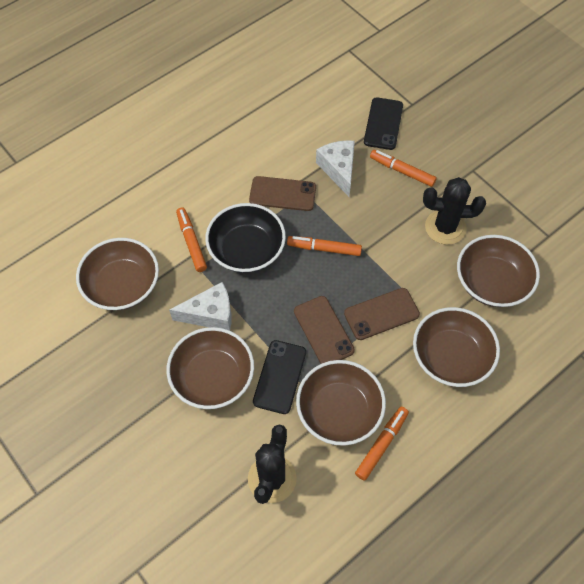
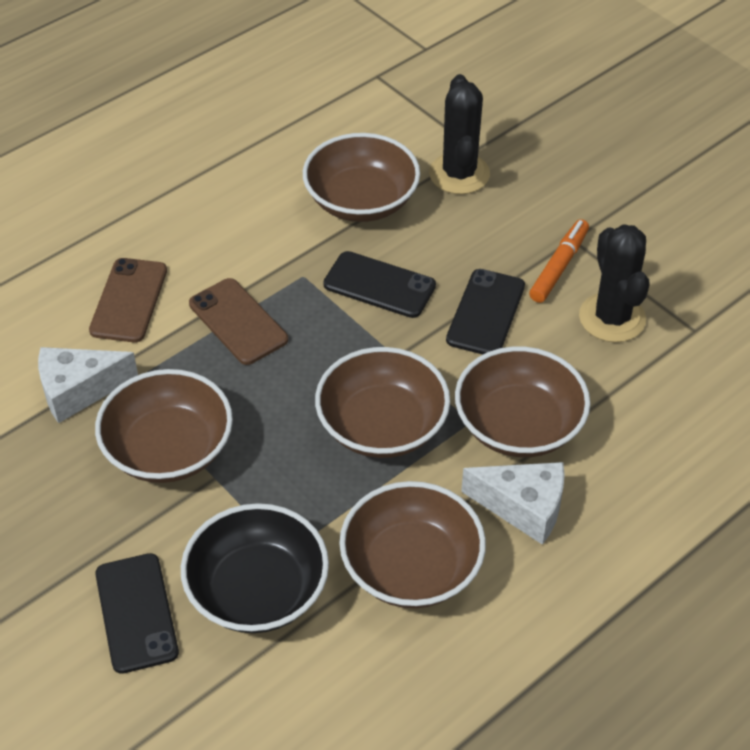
black phone: [253,340,306,414] [364,97,403,150] = 2 -> [95,553,179,674] [323,251,436,318] [446,269,525,355] = 3
brown phone: [249,176,316,211] [294,296,355,364] [344,288,420,340] = 3 -> [89,258,167,342] [189,278,288,365] = 2
orange marker: [176,208,207,272] [287,236,362,256] [355,407,409,481] [370,150,437,187] = 4 -> [529,219,589,303] = 1

